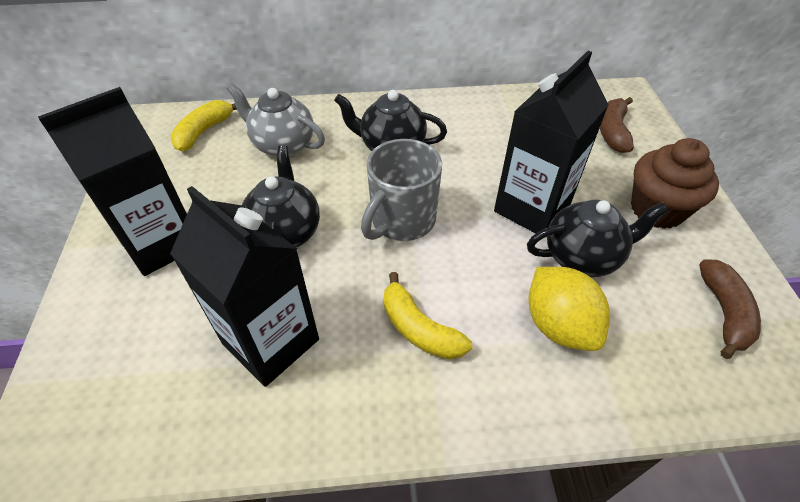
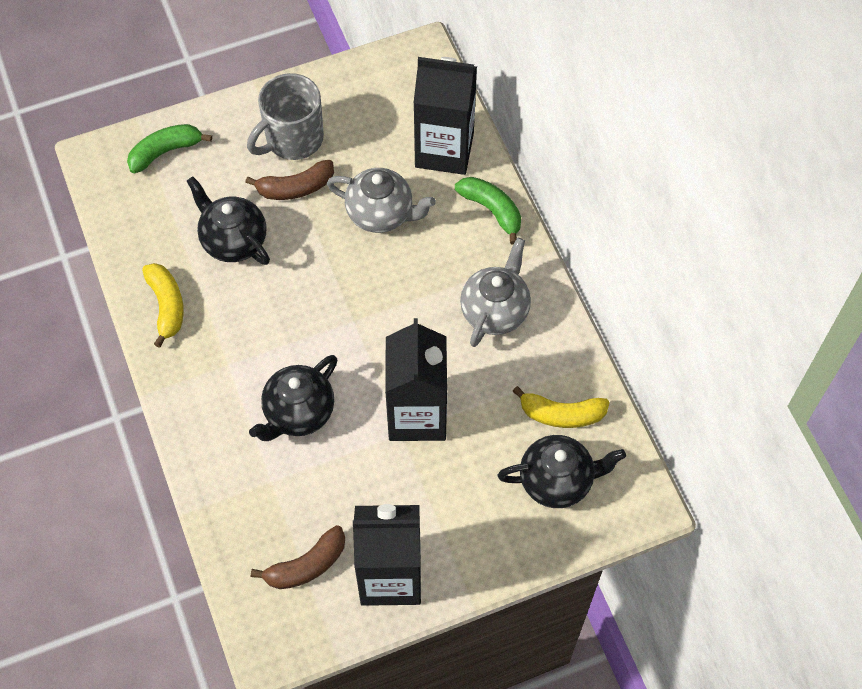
brown cupcake: [631,138,719,229] = 1 -> none = 0
green banana: none = 0 -> [127,124,212,173] [455,177,521,245] = 2
grey teapot: [227,83,325,157] = 1 -> [327,168,436,233] [460,238,531,347] = 2
yellow lemon: [528,267,610,351] = 1 -> none = 0

